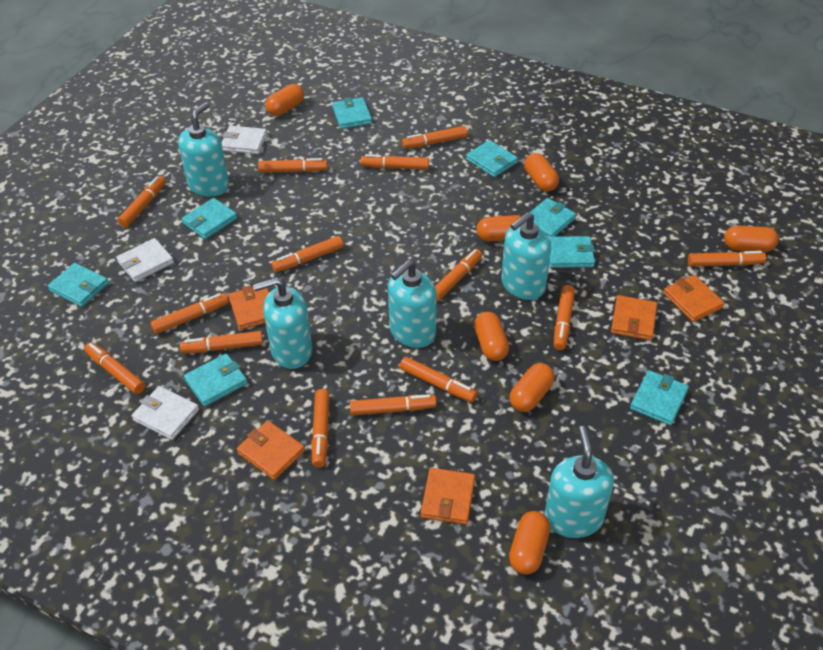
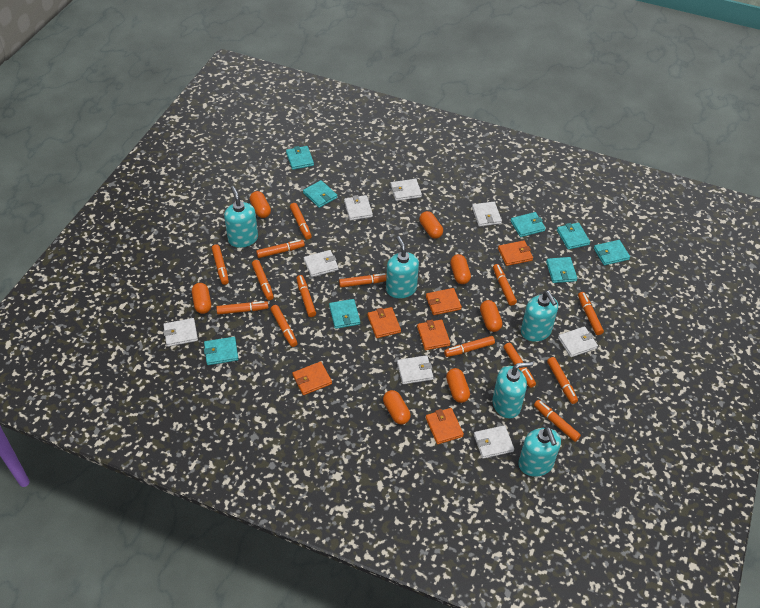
orange wallet: [228,285,269,330] [237,420,305,480] [421,468,475,525] [611,295,657,340] [663,275,725,322] = 5 -> [292,361,332,395] [367,307,401,338] [417,320,450,350] [426,288,462,315] [426,408,464,444] [498,240,533,266] = 6
white wallet: [116,238,174,282] [132,386,199,440] [222,126,267,154] = 3 -> [163,318,198,347] [304,250,338,277] [344,195,373,221] [391,179,422,201] [397,355,433,384] [472,202,502,227] [474,425,514,459] [558,326,598,357] = 8

